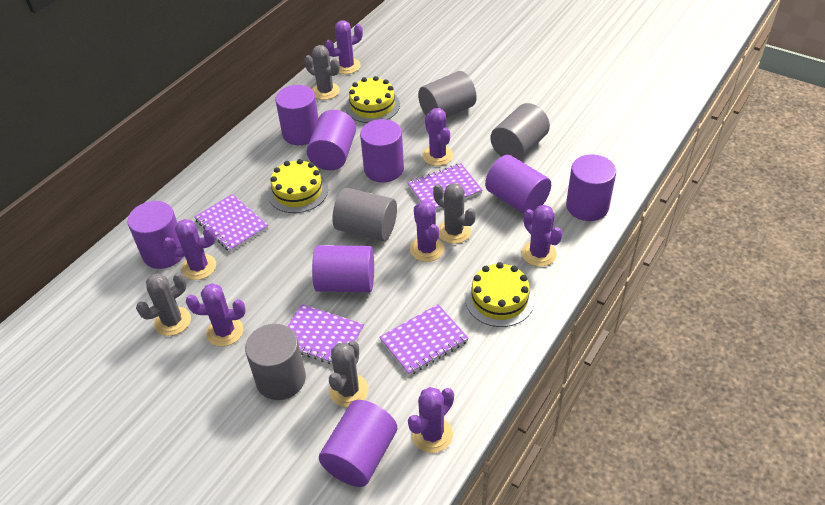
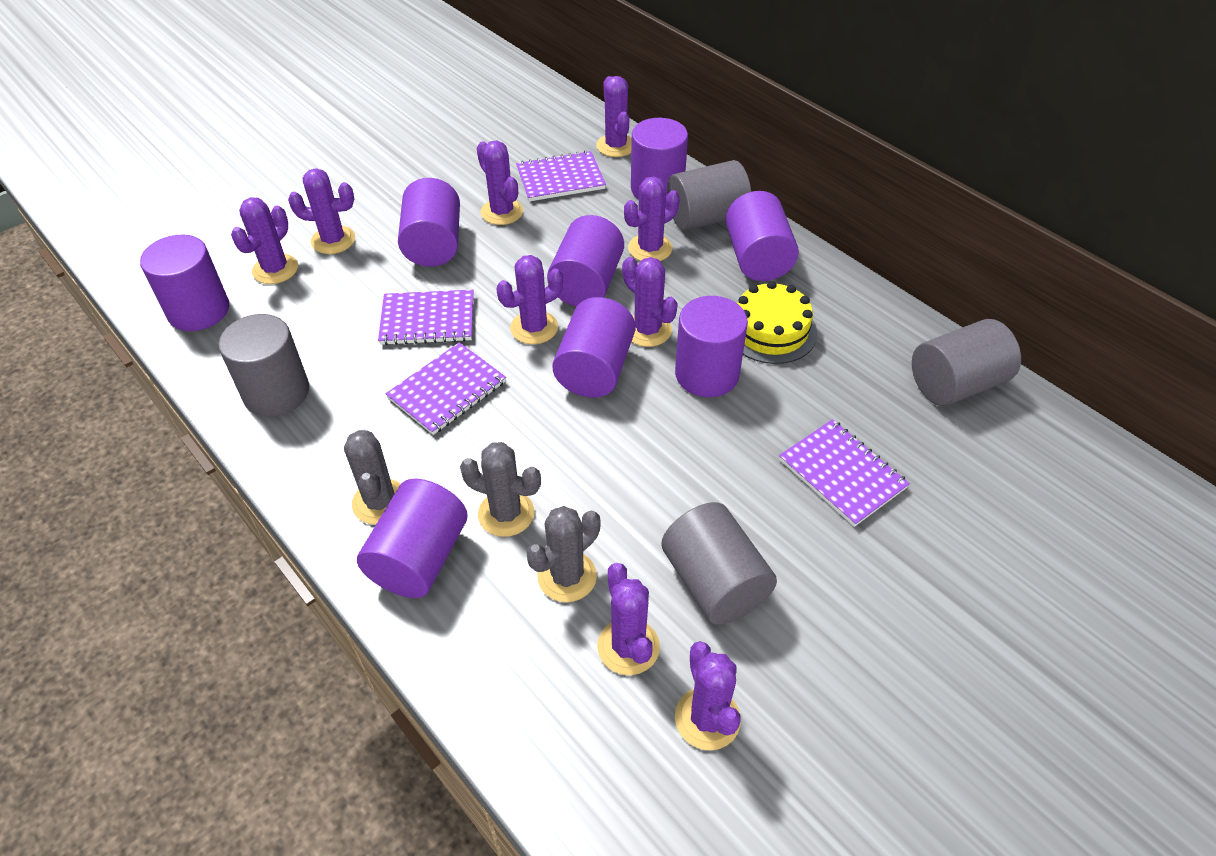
grey cactus: [136,272,191,336] [304,45,340,100] [329,341,368,407] [433,183,476,244] = 4 -> [344,430,401,525] [460,442,541,537] [526,506,600,602] = 3
purple cactus: [164,219,216,280] [186,283,246,346] [325,20,363,74] [408,387,454,453] [410,201,444,262] [422,108,453,166] [522,205,563,267] = 7 -> [231,197,298,284] [288,168,355,254] [477,141,523,225] [496,255,563,344] [596,76,632,157] [597,563,660,675] [622,257,678,347] [624,176,680,261] [675,641,741,750] = 9
yellow cake: [268,159,328,213] [345,76,400,123] [465,262,535,327] = 3 -> [737,281,817,364] = 1

